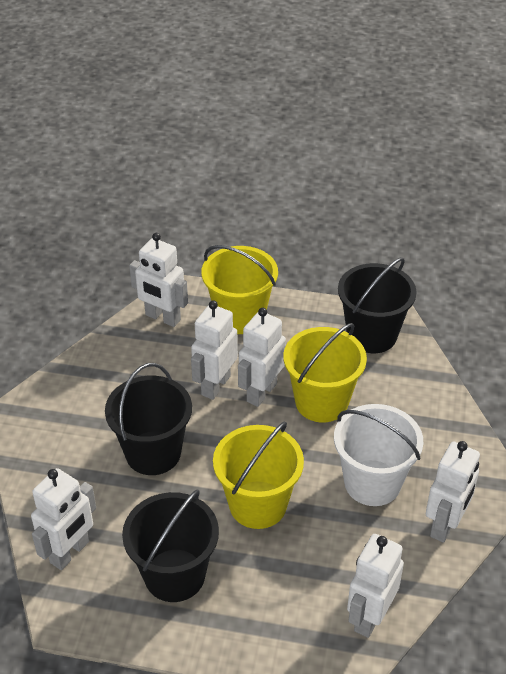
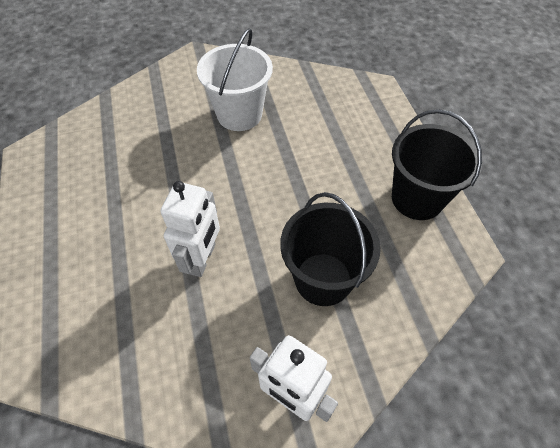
black bucket: [105,363,192,475] [122,489,219,602] [338,257,417,353] = 3 -> [280,192,381,306] [392,109,482,220] = 2
white robot: [31,468,96,570] [129,233,188,327] [191,300,238,400] [238,308,286,407] [347,534,404,638] [426,441,480,543] = 6 -> [160,181,220,277] [250,335,338,422] = 2
yellow bucket: [201,245,278,334] [213,421,304,529] [283,323,367,422] = 3 -> none = 0

